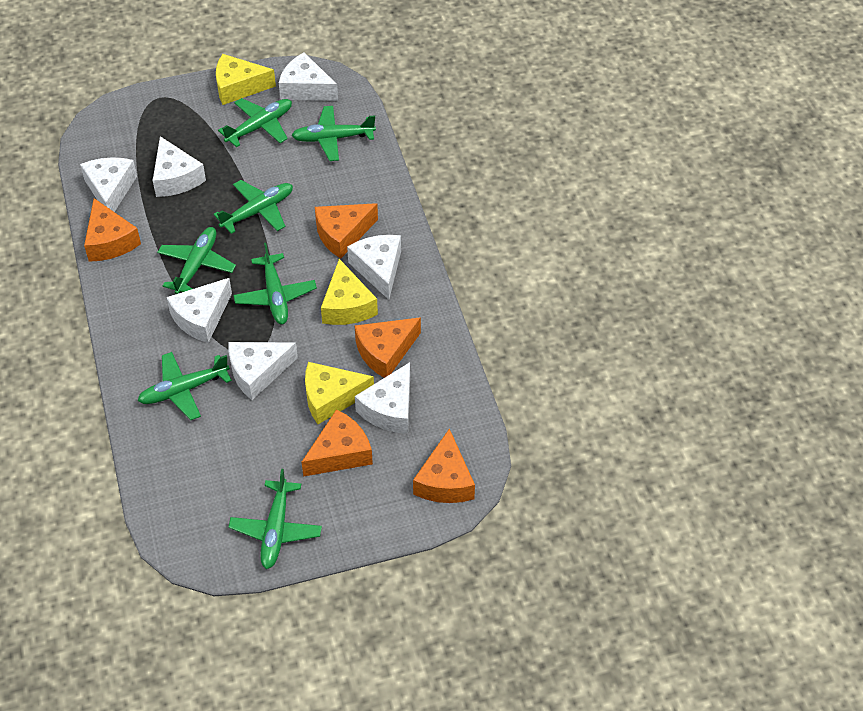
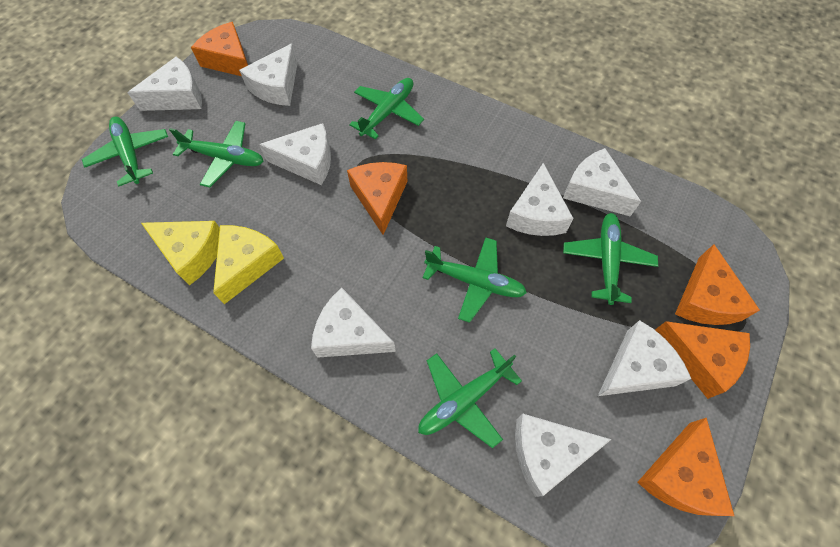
green plane: [137,352,232,420] [157,227,236,294] [214,180,293,234] [218,98,292,147] [228,469,322,569] [233,243,317,324] [291,106,376,161] = 7 -> [82,117,168,186] [169,121,263,187] [349,78,424,140] [418,348,522,448] [423,238,527,323] [563,213,658,305] = 6
white cheese: [80,157,137,212] [153,136,206,197] [166,278,232,343] [229,342,298,400] [279,52,338,101] [347,235,401,300] [355,362,410,434] = 7 -> [127,57,202,111] [239,44,298,106] [259,123,331,185] [311,288,396,358] [506,163,574,236] [515,414,612,497] [563,148,641,216] [598,320,691,396] = 8
yellow cheese: [216,54,276,105] [305,362,374,424] [321,259,378,325] = 3 -> [141,221,220,285] [213,225,284,304] = 2

